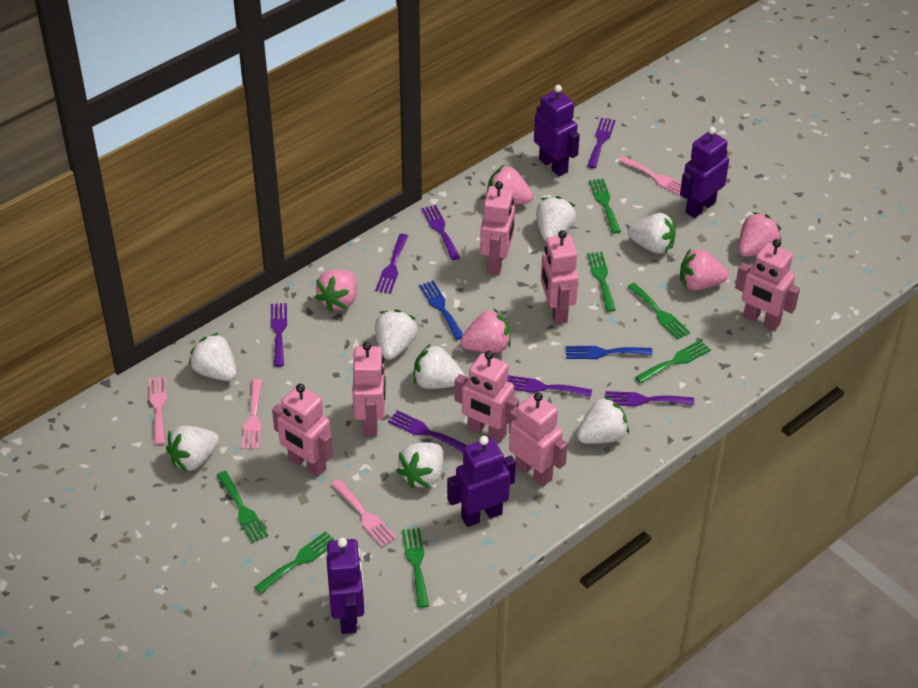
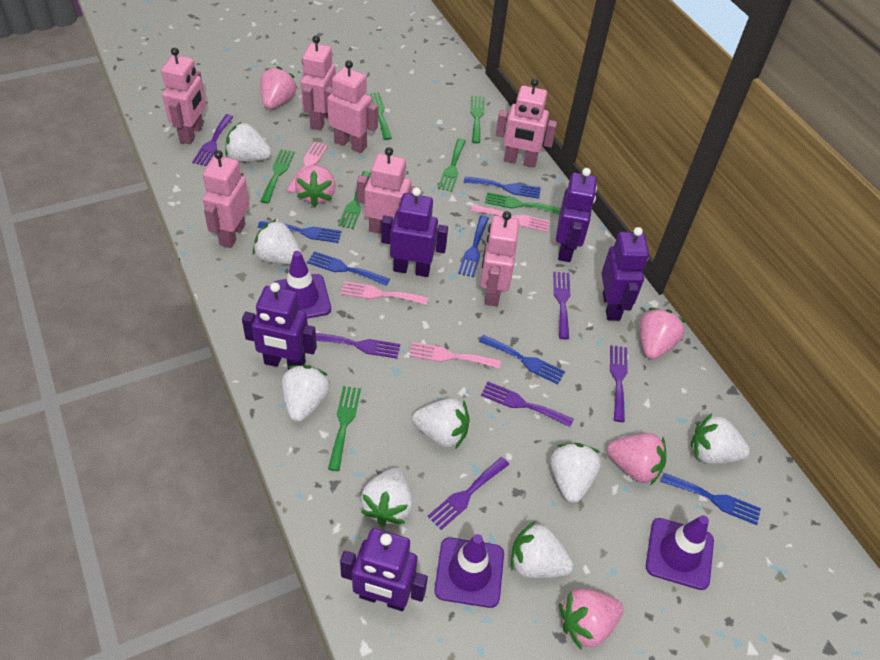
blue fork: [419,281,463,340] [566,346,653,359] = 2 -> [258,221,341,243] [307,251,390,286] [458,216,489,277] [464,177,541,199] [479,335,565,385] [661,473,761,525] = 6
purple fork: [271,303,287,367] [375,234,408,294] [388,410,468,452] [422,205,460,260] [507,375,592,397] [587,118,615,168] [605,391,694,406] = 7 -> [192,114,233,166] [316,333,400,359] [428,457,509,530] [481,382,574,427] [553,272,570,339] [610,345,628,422] = 6
purple robot: [326,538,364,634] [447,436,516,527] [534,85,580,176] [680,127,729,218] = 4 -> [242,282,317,369] [340,528,428,611] [381,187,448,277] [556,168,597,262] [602,227,649,321] = 5
purple traffic cone: none = 0 -> [273,251,331,319] [434,534,504,608] [646,515,714,590] = 3

